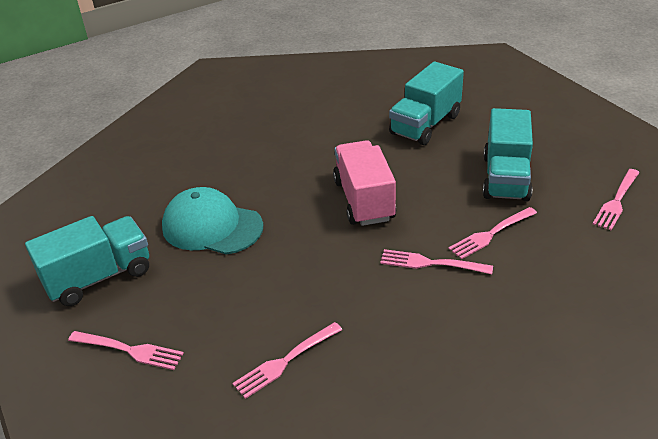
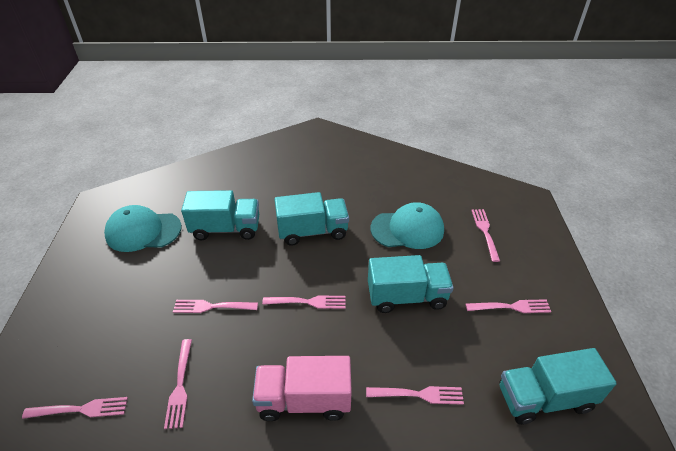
pink fork: [68,331,184,370] [232,322,342,399] [380,249,493,274] [448,207,537,259] [593,169,640,230] = 5 -> [22,397,128,419] [164,339,192,429] [173,300,258,313] [262,295,345,309] [366,386,464,405] [466,299,551,313] [471,209,500,262] = 7
turquoise cap: [162,187,263,255] = 1 -> [104,205,182,252] [371,202,444,249] = 2
turquoise truck: [25,216,149,306] [389,61,464,145] [483,108,533,202] = 3 -> [181,190,259,240] [274,192,349,246] [368,255,454,313] [500,348,617,425] = 4

